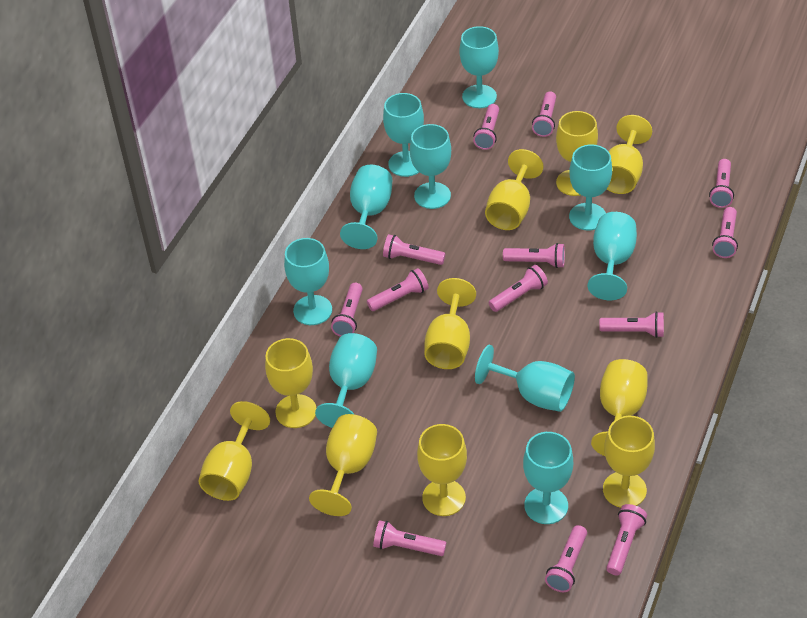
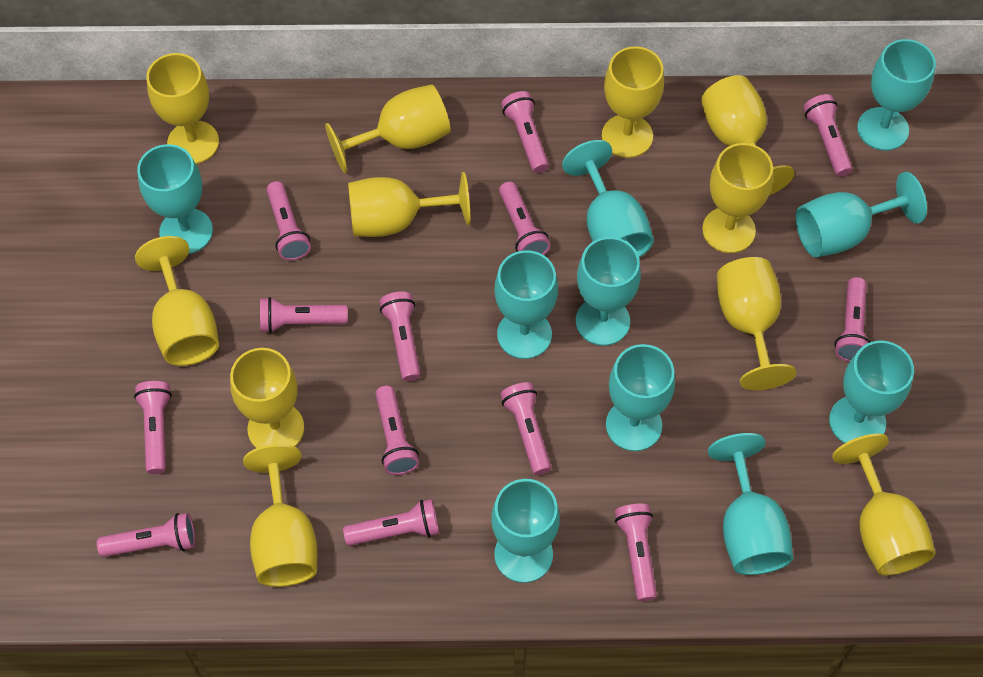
yellow goblet: [198,401,270,501] [265,338,316,428] [309,414,377,516] [417,424,467,516] [424,278,476,369] [485,149,544,230] [556,111,598,196] [591,359,648,456] [603,416,655,508] [607,115,652,194] = 10 -> [135,236,219,366] [147,53,219,164] [230,348,304,448] [243,444,317,587] [325,84,451,173] [348,172,470,237] [602,46,664,158] [701,75,795,195] [702,143,773,253] [717,257,796,390] [832,434,935,575] = 11

